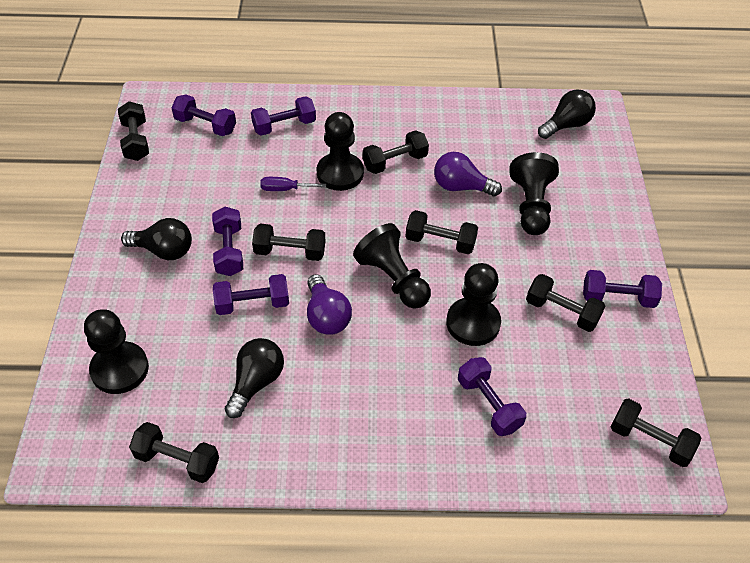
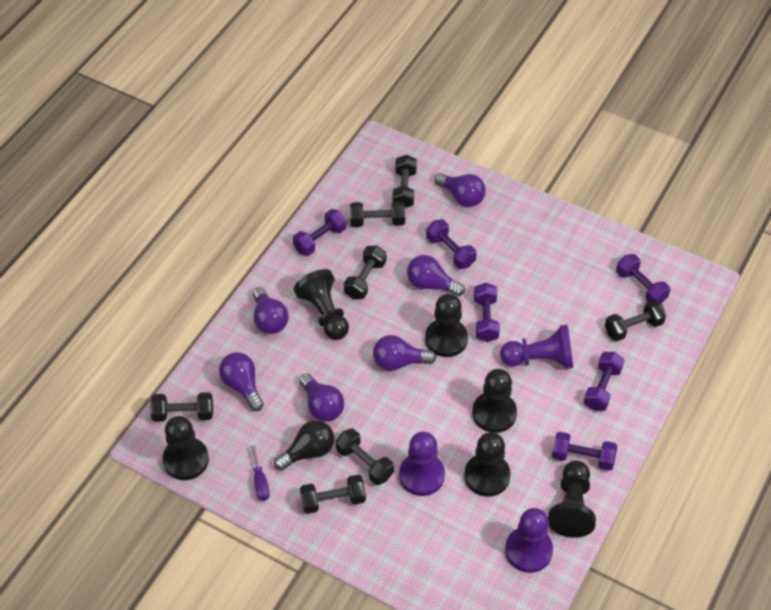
black light bulb: [121,218,192,260] [225,338,284,418] [538,90,596,139] = 3 -> [274,420,334,470] = 1
black pawn: [84,309,149,394] [316,112,364,191] [353,223,431,309] [446,263,501,346] [510,152,559,235] = 5 -> [162,416,209,480] [294,269,349,340] [425,294,468,357] [464,432,511,497] [472,369,517,433] [548,461,596,538] = 6
purple light bulb: [307,274,352,335] [434,152,502,197] = 2 -> [219,352,264,411] [253,287,289,334] [299,373,344,422] [373,335,436,371] [407,255,465,296] [435,173,486,207] = 6
purple pawn: none = 0 -> [399,432,445,496] [500,325,573,369] [505,508,553,573] = 3

